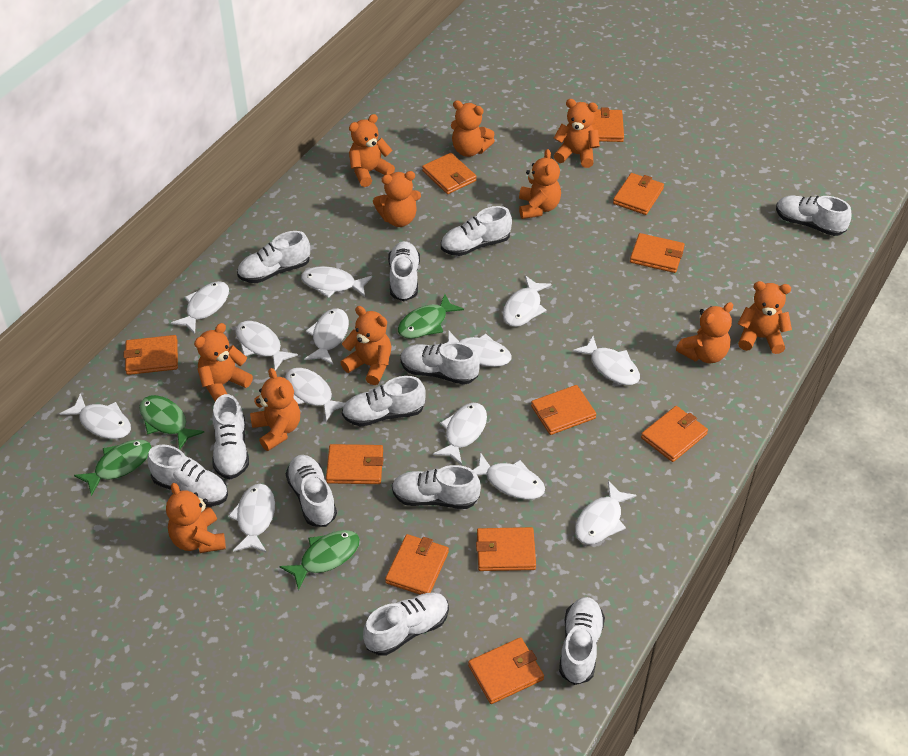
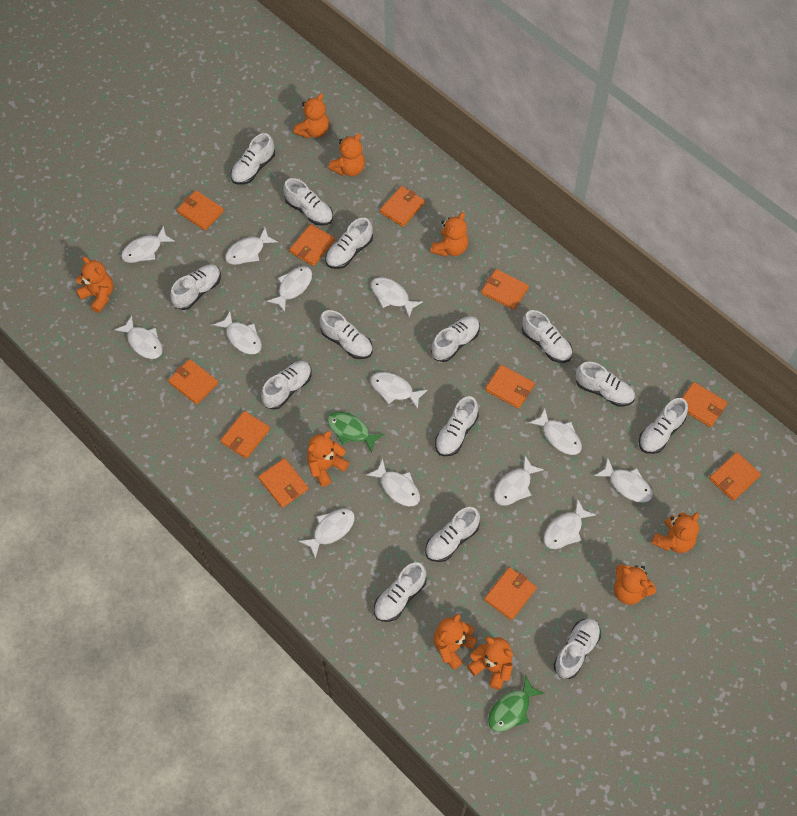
green fish: [74,439,152,496] [139,395,204,449] [279,530,360,591] [398,294,464,339] = 4 -> [327,412,384,453] [488,675,545,732] = 2
orange teddy bear: [166,483,226,553] [194,323,253,401] [250,368,300,451] [340,306,391,385] [349,114,395,187] [373,171,421,227] [451,100,495,157] [519,149,561,219] [554,99,600,168] [676,302,733,364] [738,281,792,354] = 11 -> [76,257,113,313] [293,93,329,138] [307,431,349,487] [328,133,365,176] [430,212,468,257] [433,614,477,670] [467,637,513,690] [614,564,656,605] [651,512,699,553] = 9
white shoe: [147,445,228,507] [212,394,249,479] [237,231,310,283] [286,455,337,527] [342,376,426,427] [363,592,449,656] [388,241,420,301] [392,465,481,509] [401,342,480,385] [441,206,512,256] [559,597,605,685] [776,196,852,236] = 12 -> [170,264,221,310] [231,133,275,185] [261,361,312,410] [284,178,333,226] [320,310,372,359] [325,218,373,269] [374,562,426,622] [425,507,480,562] [431,316,480,362] [435,396,479,456] [522,310,572,363] [554,618,601,679] [576,362,635,406] [639,398,688,454] = 14

